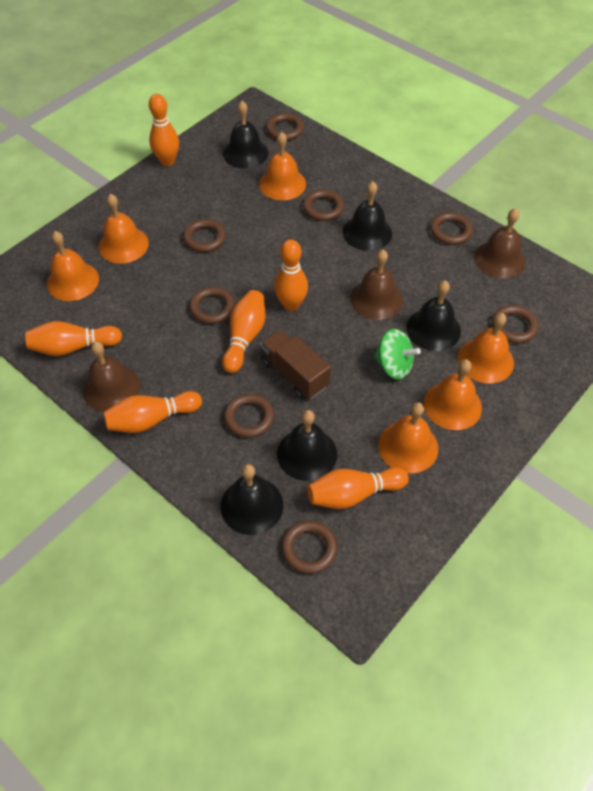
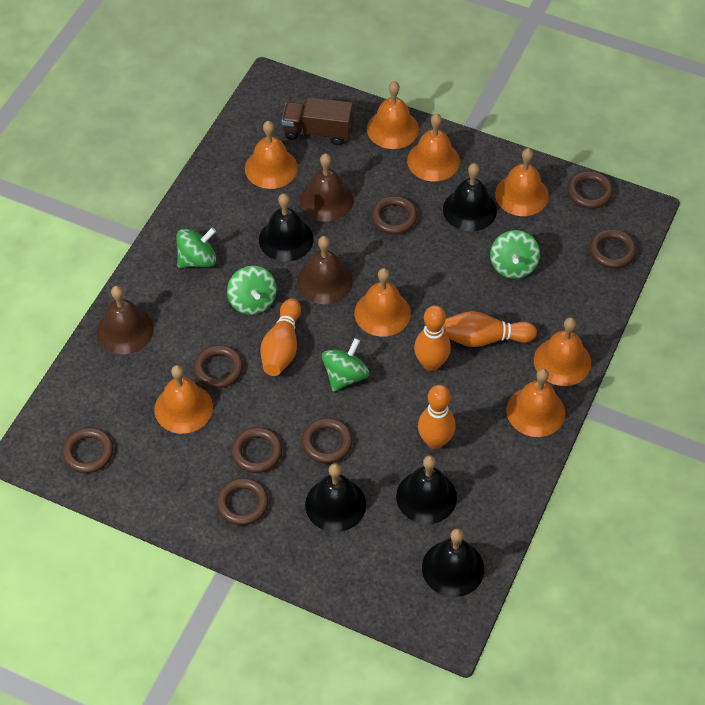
green spinning top: [374,329,421,380] = 1 -> [176,228,216,268] [227,266,277,315] [322,338,370,392] [490,230,540,279] = 4
orange bell: [47,231,99,301] [98,194,149,264] [259,132,306,201] [378,402,438,473] [424,359,482,430] [458,313,514,383] = 6 -> [154,365,213,434] [245,121,298,189] [355,268,411,337] [367,81,419,149] [407,113,460,181] [495,148,549,216] [507,368,565,437] [534,317,591,386] = 8
orange bowling pin: [25,321,122,356] [103,391,202,433] [149,94,179,166] [222,290,265,373] [274,239,308,311] [307,467,409,509] = 6 -> [260,298,301,376] [414,305,451,371] [418,385,456,449] [443,311,537,347] = 4

